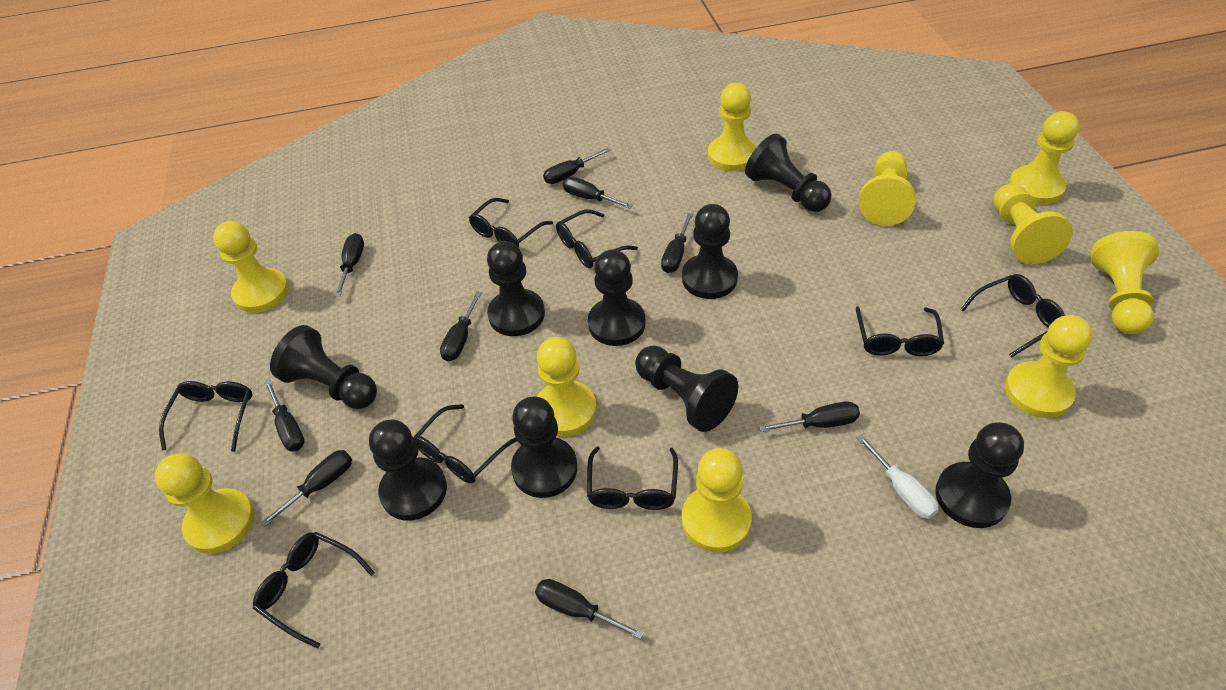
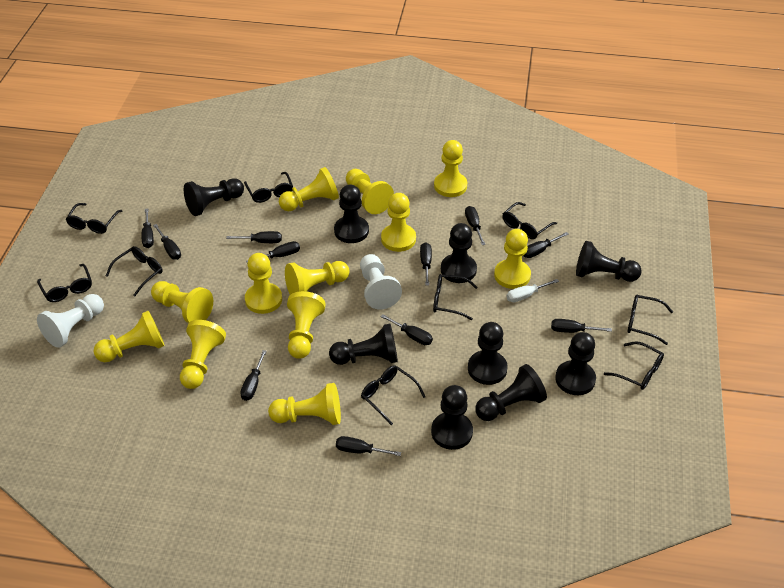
black glasses: [159,381,252,452] [253,532,375,649] [414,404,517,483] [469,198,553,247] [556,209,638,268] [587,446,678,510] [856,307,944,356] [960,274,1065,358] = 8 -> [37,264,92,302] [66,203,122,234] [106,246,163,296] [244,172,293,203] [361,365,426,425] [433,274,478,320] [503,202,557,239] [604,341,664,390] [628,295,673,345] = 9
black screwdriver: [261,450,352,527] [264,380,305,452] [335,233,364,296] [440,291,482,362] [535,579,644,639] [543,148,610,184] [563,177,633,209] [661,213,693,273] [759,401,860,432] = 9 -> [142,209,154,248] [153,224,181,260] [226,231,282,243] [240,350,267,401] [246,241,300,263] [336,436,401,456] [380,314,433,345] [420,243,432,286] [465,206,486,245] [523,232,569,258] [551,319,612,333] = 11
white pawn: none = 0 -> [37,294,104,348] [360,254,402,310] = 2
yellow pawn: [155,453,254,554] [213,221,289,313] [537,337,597,437] [682,448,752,553] [708,83,757,171] [859,151,916,226] [993,183,1073,264] [1005,315,1093,418] [1009,111,1079,205] [1090,231,1159,334] = 10 -> [93,311,165,362] [151,281,213,323] [180,320,226,389] [245,253,282,314] [268,383,341,425] [279,167,339,211] [285,261,350,295] [287,291,326,359] [346,169,394,214] [381,193,416,252] [434,140,467,197] [494,229,531,289] = 12

